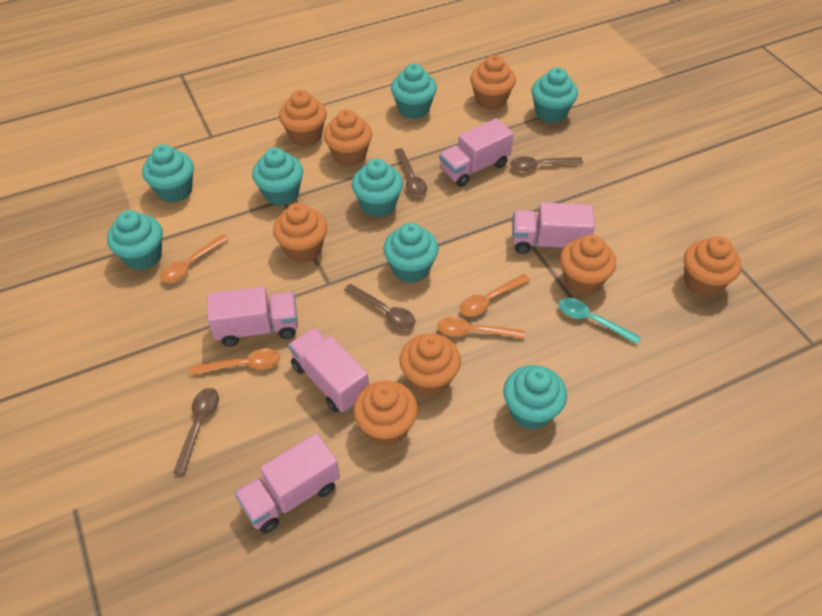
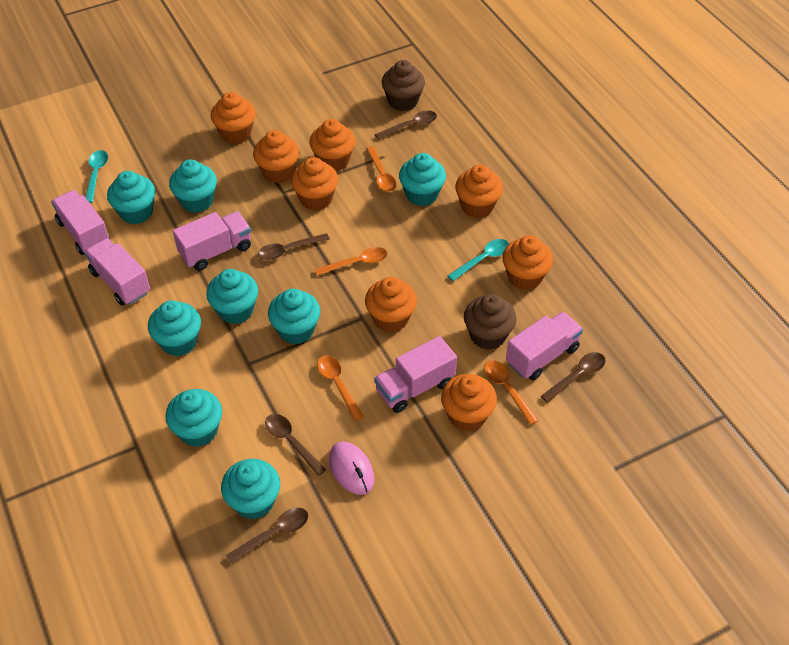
brown cupcake: none = 0 -> [382,60,425,111] [464,294,516,350] = 2
brown spoon: [173,388,219,475] [344,284,415,329] [395,148,427,196] [511,157,583,171] = 4 -> [226,508,308,564] [258,233,330,260] [265,414,326,476] [375,111,437,139] [541,352,606,403] = 5
pink mouse: none = 0 -> [329,442,375,495] = 1
turquoise spoon: [558,298,641,344] = 1 -> [85,150,108,203] [448,239,509,281] = 2

